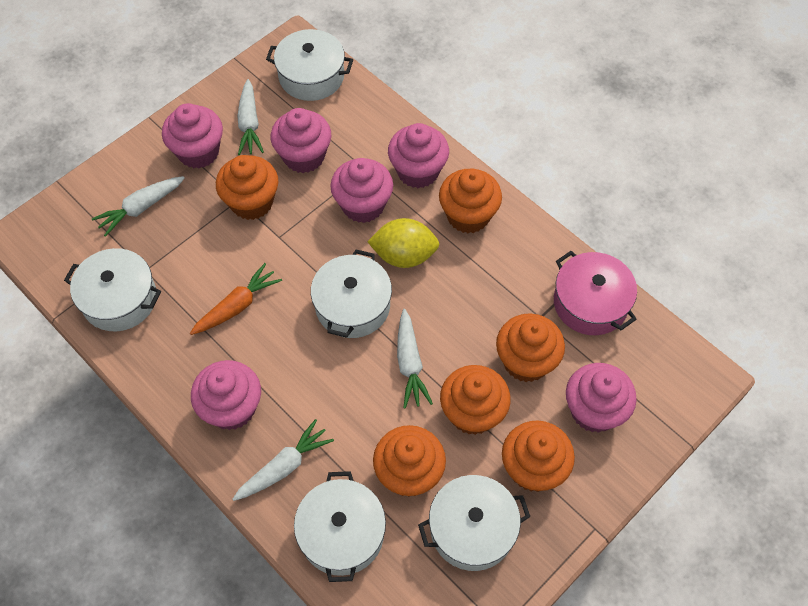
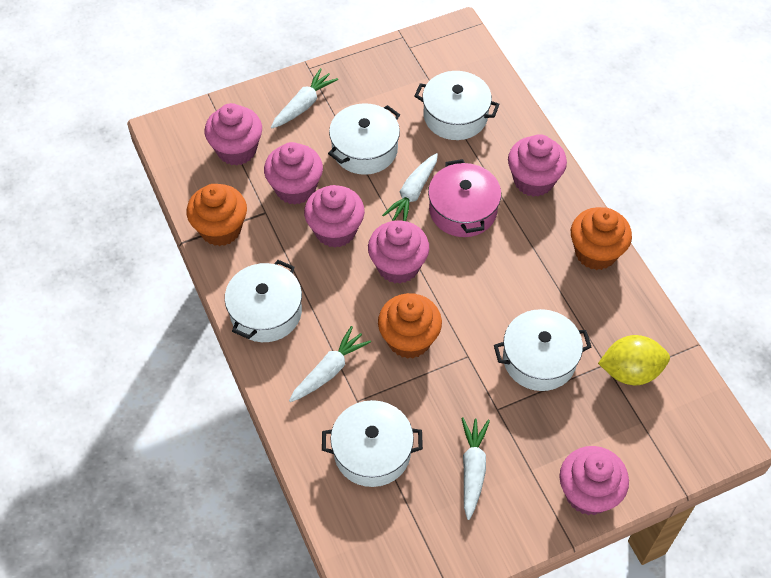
orange carrot: [190,263,282,335] = 1 -> none = 0
orange cupcake: [216,155,278,220] [373,425,446,497] [439,169,502,233] [440,365,511,435] [496,314,565,382] [502,421,575,492] = 6 -> [187,184,247,246] [378,293,442,359] [571,207,632,270] = 3

